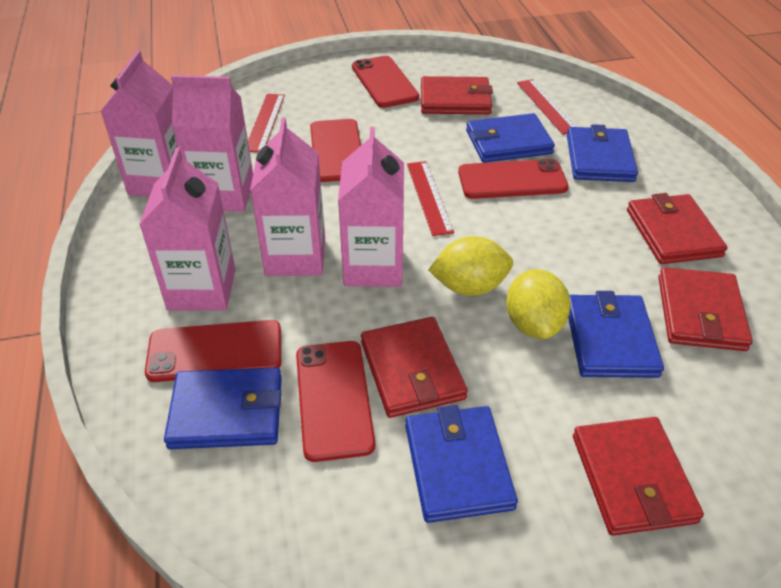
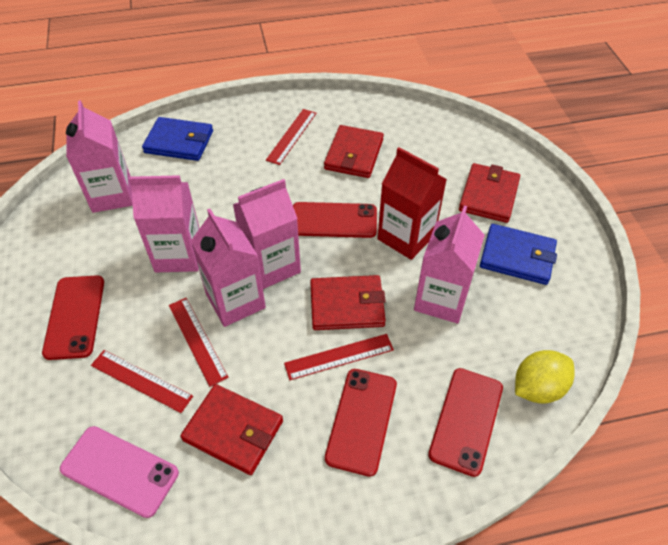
blue wallet: [164,367,282,449] [405,405,518,523] [466,113,555,163] [567,124,638,182] [568,291,664,378] = 5 -> [142,117,213,161] [480,224,557,285] = 2
pink phone: none = 0 -> [60,426,179,518] = 1
red carton: none = 0 -> [377,147,447,260] = 1
red phone: [145,320,281,382] [296,341,375,462] [310,119,361,182] [352,56,419,108] [458,159,569,199] = 5 -> [42,275,104,360] [293,202,377,238] [325,369,397,477] [428,368,503,477] = 4
red ruler: [248,94,285,152] [407,161,454,236] [517,79,577,135] = 3 -> [91,350,193,413] [169,298,228,387] [266,109,316,165] [284,334,394,380] = 4
red wallet: [361,317,468,418] [421,76,493,114] [573,417,704,536] [627,193,728,264] [658,267,753,351] = 5 -> [180,384,283,475] [310,275,386,330] [324,125,384,178] [459,163,520,223] = 4
yellow lemon: [428,236,513,296] [506,269,571,339] = 2 -> [515,350,575,404] = 1

